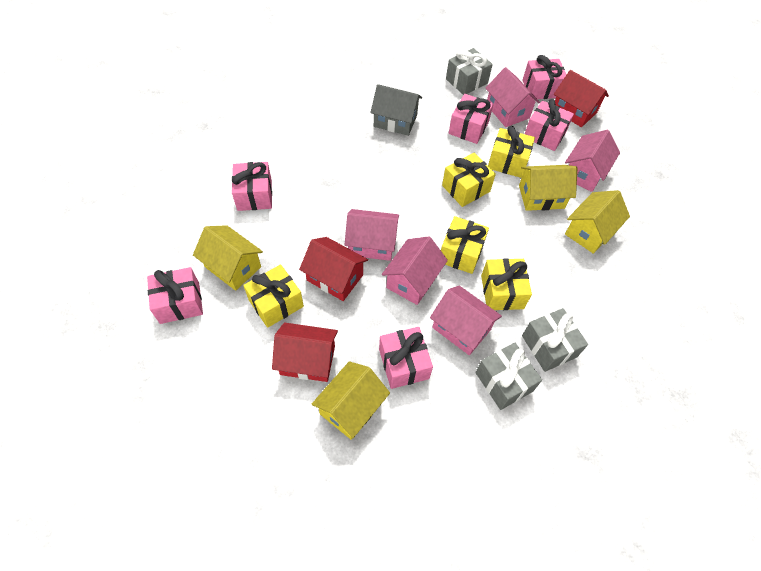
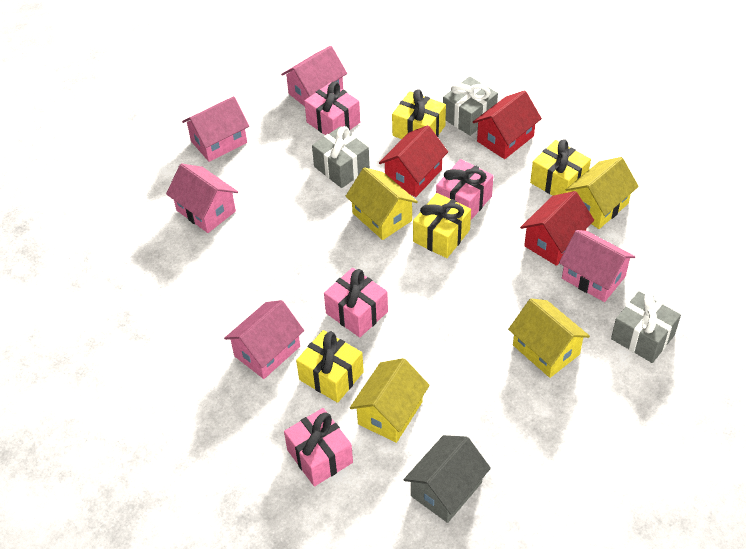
pink gift: [147,267,203,324] [232,162,272,211] [379,327,433,389] [449,94,494,144] [522,55,566,99] [525,99,574,151] = 6 -> [284,408,353,487] [304,82,360,135] [324,268,388,337] [436,159,494,220] = 4
yellow gift: [243,264,304,328] [441,216,489,274] [442,153,496,207] [481,258,532,310] [488,126,535,178] = 5 -> [296,330,364,403] [392,89,446,139] [413,193,471,258] [530,140,591,196] = 4

